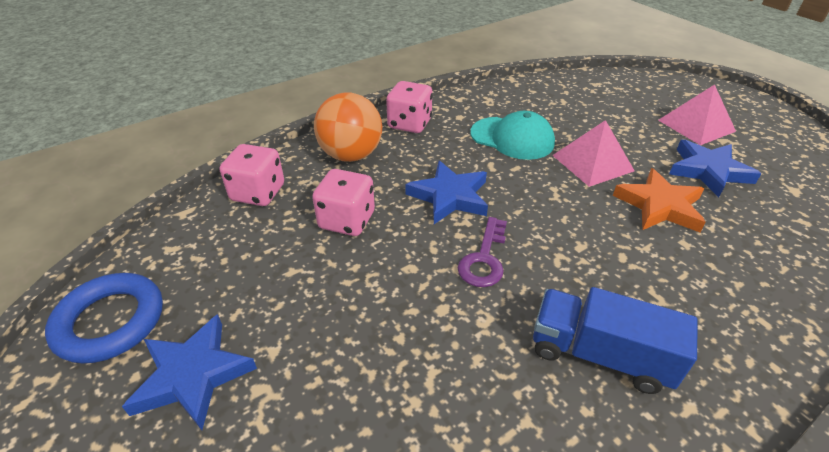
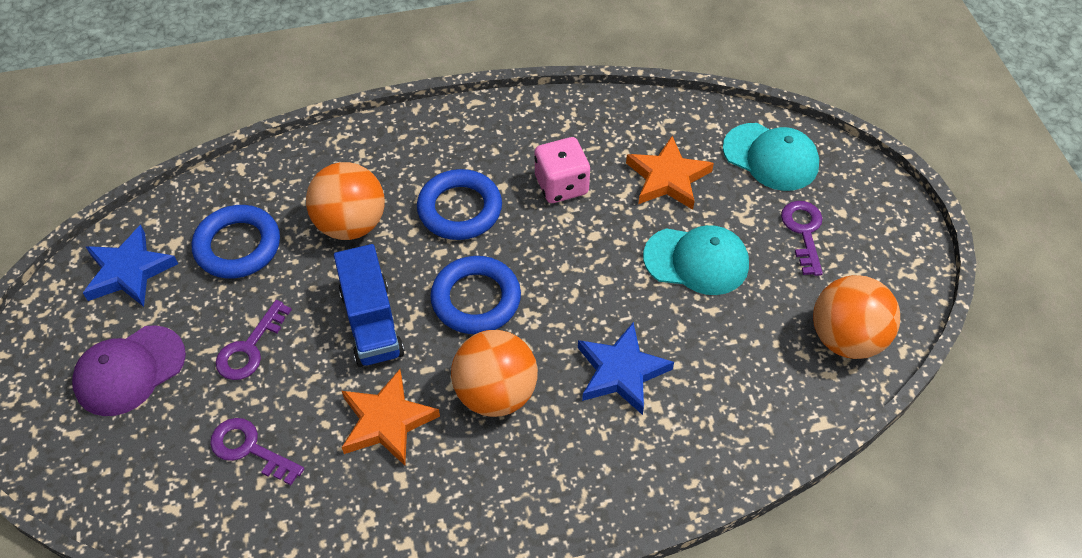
blue ring: [45,273,163,364] = 1 -> [192,205,280,279] [417,169,502,240] [430,256,521,334] = 3
blue star: [122,314,257,430] [405,161,488,224] [669,139,761,197] = 3 -> [83,225,178,307] [578,322,674,415] = 2
orange ball: [314,92,382,162] = 1 -> [306,162,385,240] [451,330,538,417] [813,275,900,359] = 3
orange star: [613,168,706,232] = 1 -> [342,369,440,465] [626,136,714,210] = 2
pink dice: [220,144,284,206] [312,169,375,236] [386,81,433,133] = 3 -> [534,137,590,203] = 1
pink pyramid: [552,120,635,187] [658,84,736,145] = 2 -> none = 0
purple cap: none = 0 -> [72,325,186,416] = 1
purple key: [458,217,507,287] = 1 -> [210,418,304,485] [216,300,292,380] [781,201,823,276] = 3
turquoise cap: [470,111,555,160] = 1 -> [643,225,749,295] [723,123,819,191] = 2

